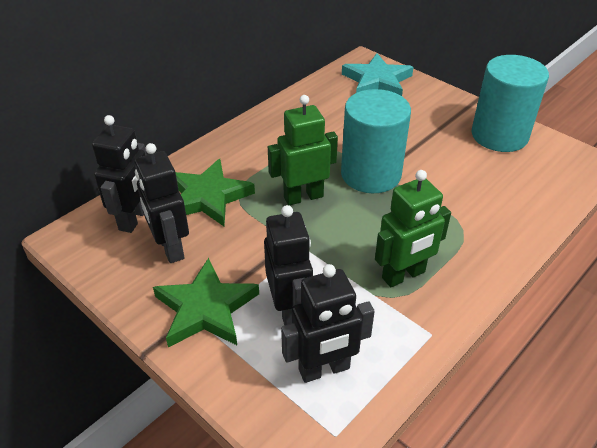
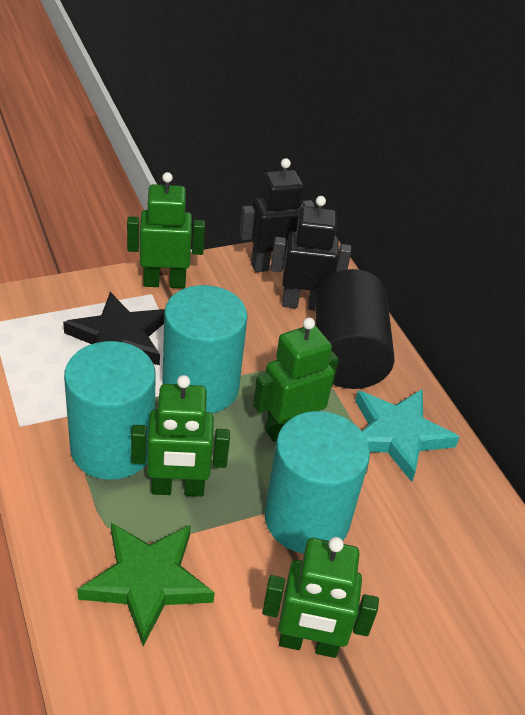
black cylinder: none = 0 -> [315,269,395,389] = 1
black robot: [92,115,147,233] [134,143,189,263] [264,205,313,326] [281,264,375,383] = 4 -> [239,158,315,272] [271,196,351,311] = 2
black star: none = 0 -> [63,292,165,365] = 1
green robot: [268,95,338,205] [375,170,451,287] = 2 -> [127,172,205,288] [131,375,230,497] [253,318,339,442] [262,537,379,658] = 4
green star: [153,258,259,347] [176,159,255,226] = 2 -> [77,523,215,646] = 1
turquoise cylinder: [341,89,411,193] [471,55,549,152] = 2 -> [64,341,156,480] [162,285,248,413] [265,411,370,554] = 3

